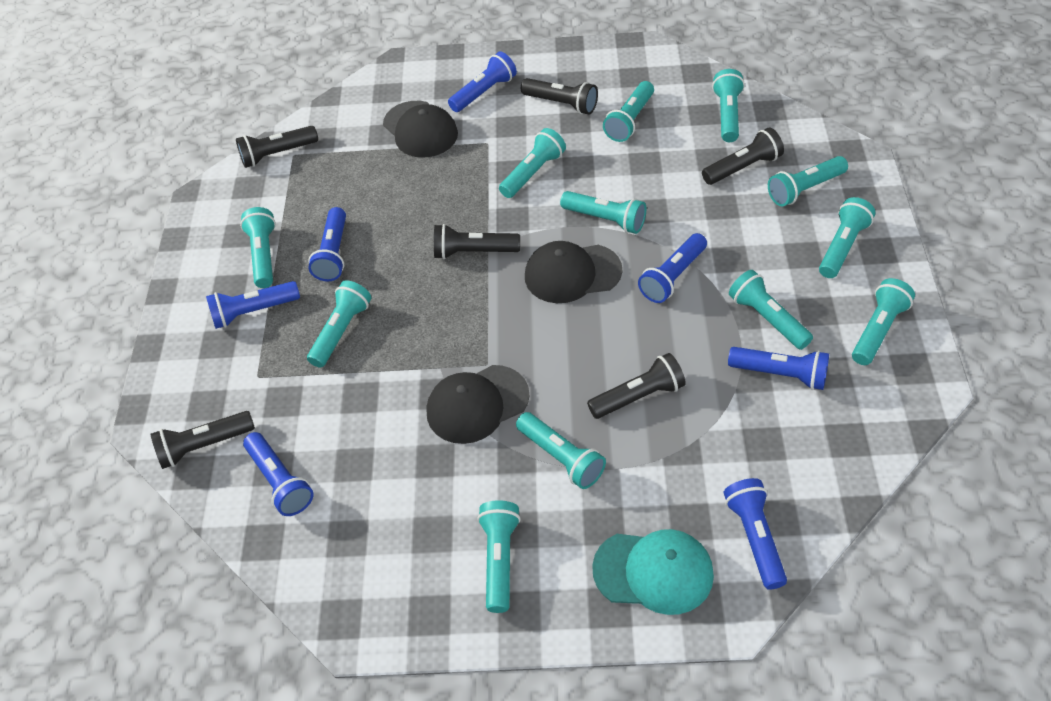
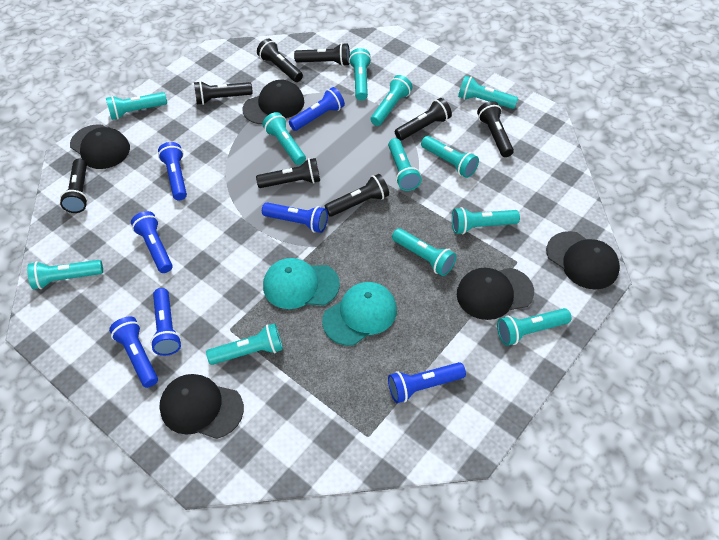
black cap: [383,101,458,158] [427,365,530,444] [525,241,622,303] = 3 -> [70,124,130,169] [159,374,244,439] [242,80,304,124] [457,268,534,320] [546,231,620,289] = 5
black flashlight: [150,411,255,469] [236,126,318,168] [434,224,520,259] [521,78,598,115] [587,353,686,419] [702,127,784,185] = 6 -> [60,159,88,213] [194,81,253,105] [256,158,320,188] [257,39,303,82] [294,43,350,66] [325,174,389,217] [395,98,452,140] [477,101,514,157] = 8
turquoise cap: [592,529,714,615] = 1 -> [263,258,340,309] [322,282,397,346] = 2

